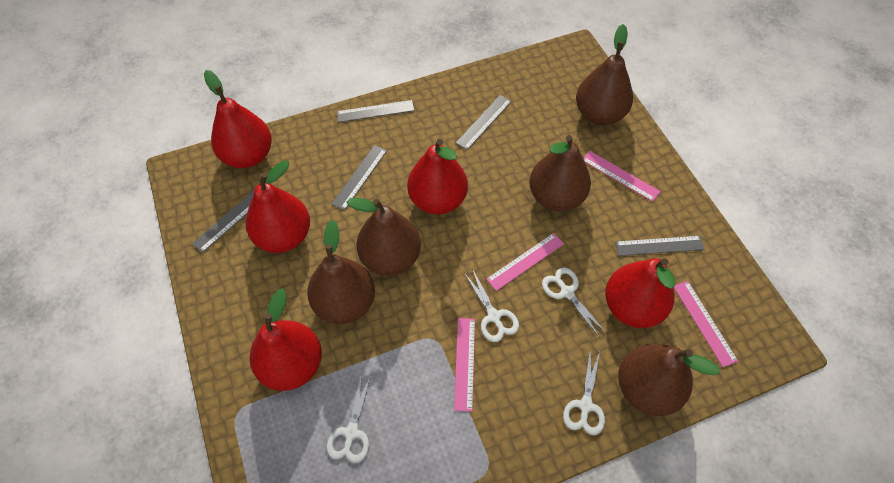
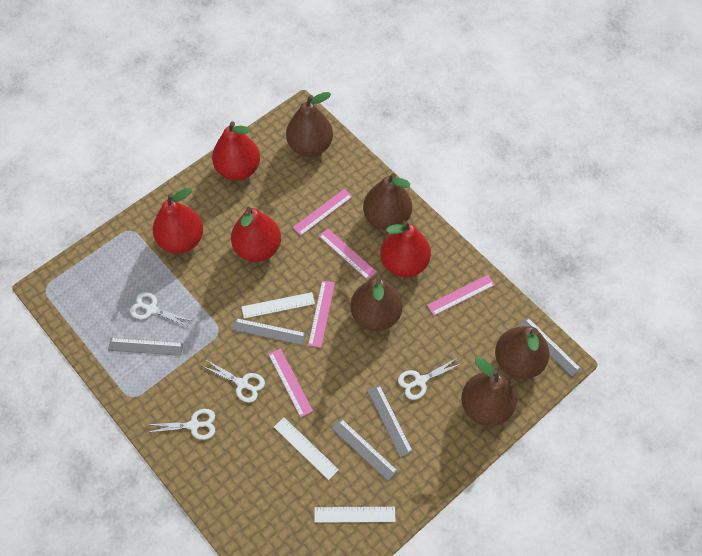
pink ruler: [454,318,475,412] [486,233,564,291] [583,151,661,202] [674,281,738,367] = 4 -> [268,348,313,417] [293,189,352,235] [308,281,335,348] [319,229,377,280] [427,275,495,316] = 5
red pear: [204,70,272,168] [246,160,310,253] [250,288,322,391] [407,139,468,214] [605,258,675,328] = 5 -> [153,188,203,254] [212,121,260,181] [231,207,281,262] [380,221,431,277] = 4
white ruler: none = 0 -> [242,292,315,318] [274,417,339,480] [314,507,396,523] = 3

